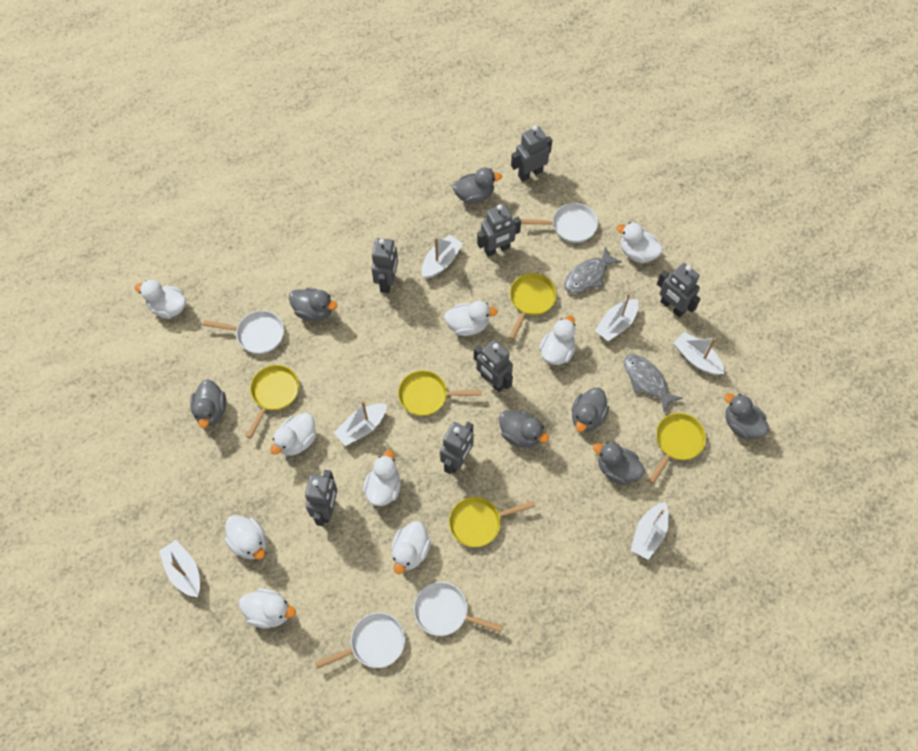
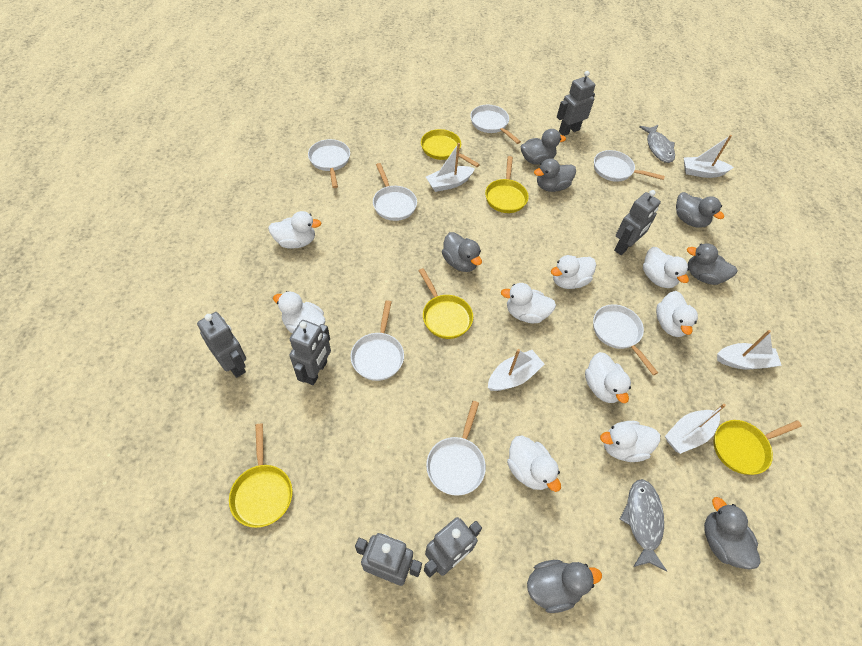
grey robot: [305,470,337,526] [371,238,398,293] [440,422,474,474] [474,340,513,392] [477,204,521,257] [511,126,552,182] [657,263,700,318] = 7 -> [197,312,246,378] [289,320,331,385] [355,533,422,586] [424,517,482,578] [557,71,595,136] [614,190,661,255] = 6
white boat: [159,540,200,597] [334,401,387,446] [421,235,463,279] [595,293,639,341] [631,502,669,560] [673,332,725,375] = 6 -> [426,143,475,192] [488,349,544,391] [665,404,726,454] [684,135,734,178] [717,330,782,369] = 5
white pan: [203,310,284,354] [315,613,405,669] [414,582,503,636] [521,203,598,243] = 4 -> [308,139,350,188] [350,300,404,381] [373,163,417,221] [426,401,486,496] [470,105,521,144] [593,304,658,375] [594,150,665,182] = 7

